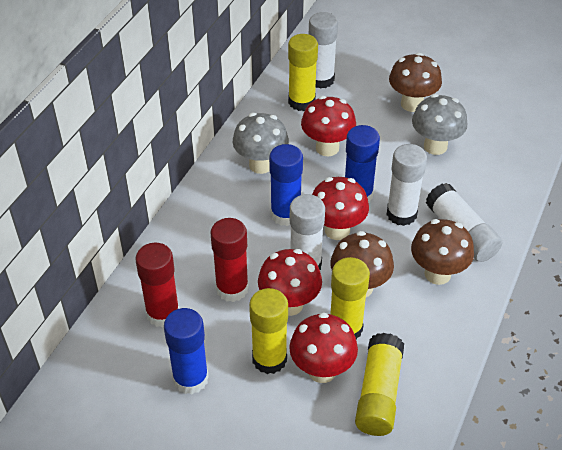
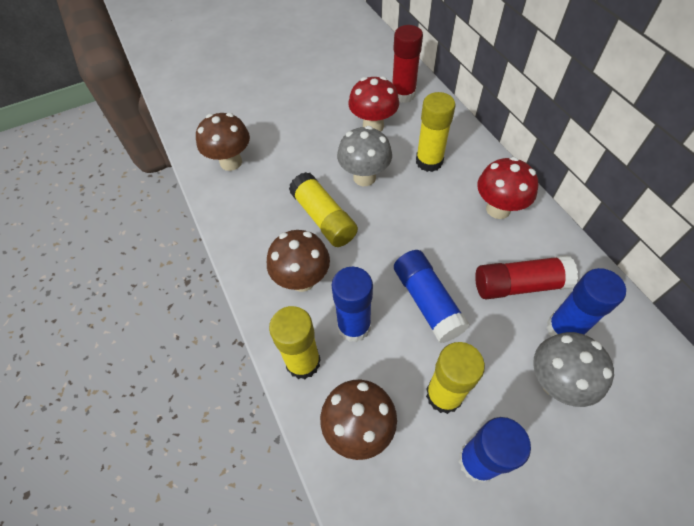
blue glue stick: [164,308,209,394] [269,144,303,226] [345,125,380,203] = 3 -> [332,267,373,342] [394,250,470,343] [459,417,531,483] [547,268,626,336] = 4
red mushroom: [258,249,322,316] [289,312,358,383] [301,96,356,156] [312,177,369,240] = 4 -> [349,76,399,131] [477,157,538,219] = 2
white glue stick: [290,194,325,270] [309,12,338,89] [386,144,427,226] [426,183,502,262] = 4 -> none = 0

